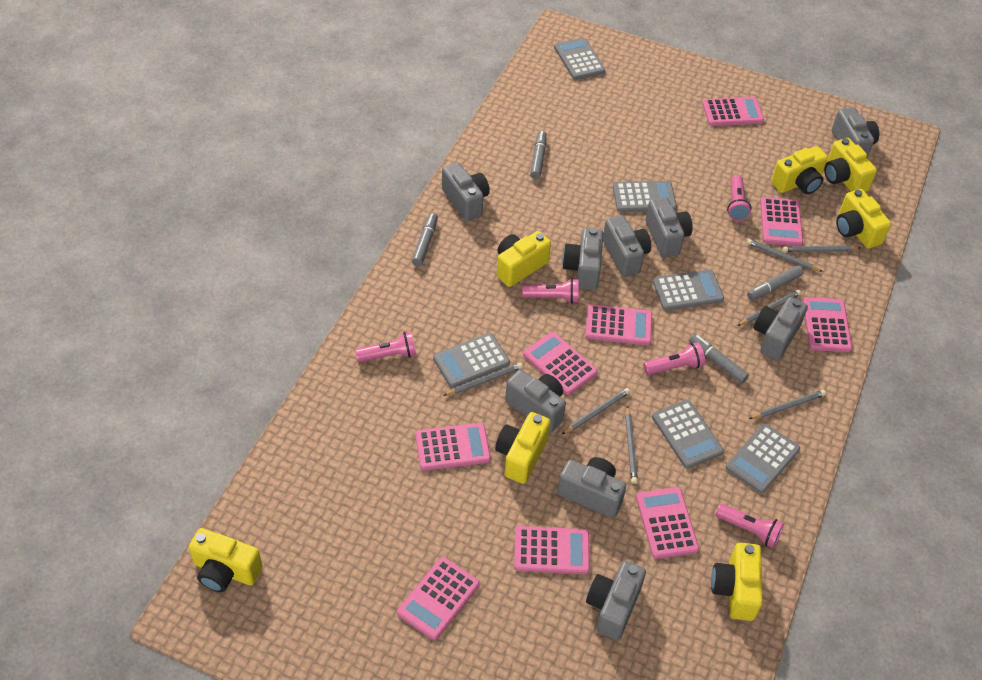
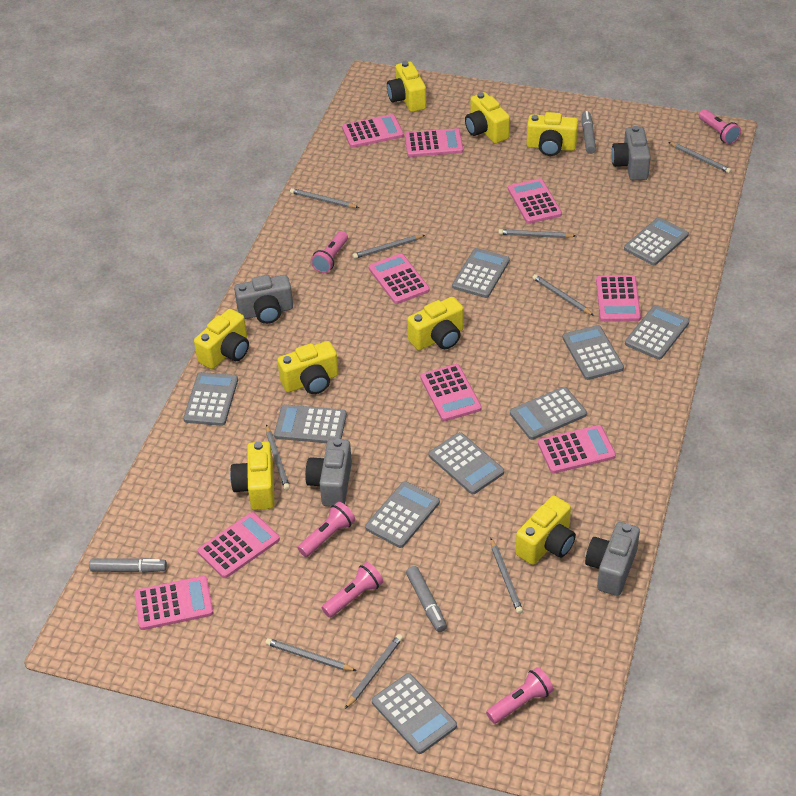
grey calculator: [433,333,510,388] [554,38,605,80] [613,181,677,212] [652,400,724,469] [653,269,724,311] [726,423,800,493] = 6 -> [183,372,238,426] [274,405,347,443] [365,481,440,548] [372,673,457,754] [429,432,504,494] [452,248,510,298] [510,387,587,440] [563,325,624,380] [624,217,689,265] [625,305,689,360] = 10
grey camera: [442,162,490,221] [505,370,566,433] [557,457,626,518] [562,228,603,290] [586,561,646,640] [603,215,651,277] [645,197,693,258] [753,297,808,361] [832,107,879,158] = 9 -> [234,275,293,324] [305,439,352,506] [585,522,640,596] [611,126,651,180] = 4
grey marker: [412,213,438,266] [530,130,547,179] [689,334,749,384] [747,265,803,301] = 4 -> [89,558,167,573] [406,566,447,632] [582,111,596,154] = 3
grey pencil: [443,363,523,396] [561,388,630,435] [625,405,638,484] [737,290,801,326] [747,239,823,272] [749,390,826,419] [783,245,861,252] = 7 -> [265,638,357,671] [266,425,290,490] [290,188,359,208] [345,634,403,709] [353,235,425,259] [491,538,523,614] [498,229,575,238] [532,274,594,316] [668,142,731,173] = 9
yellow camera: [189,528,263,592] [495,412,551,484] [497,231,551,287] [711,543,763,621] [771,146,828,194] [824,138,877,192] [836,189,891,249] = 7 -> [194,309,249,369] [230,441,274,510] [277,341,339,394] [387,61,426,112] [407,297,464,350] [465,92,510,143] [516,496,576,565] [527,112,578,156] = 8

